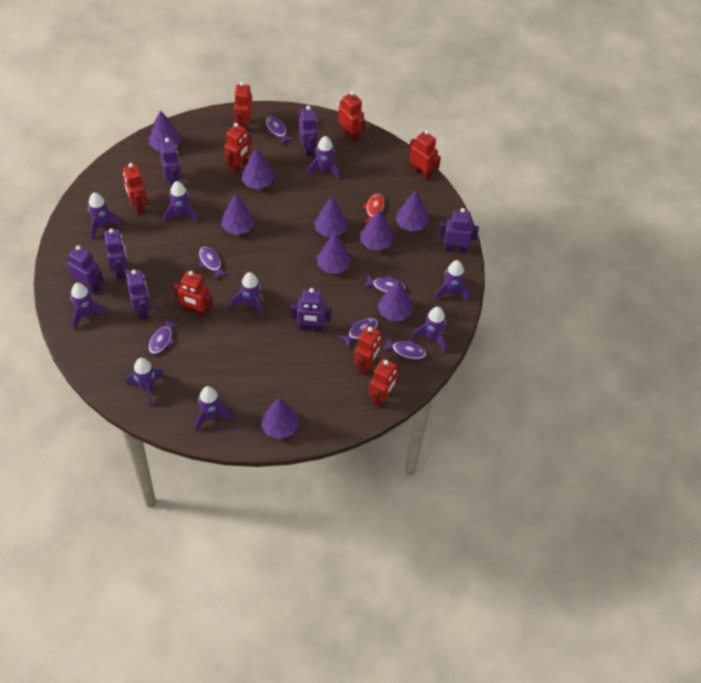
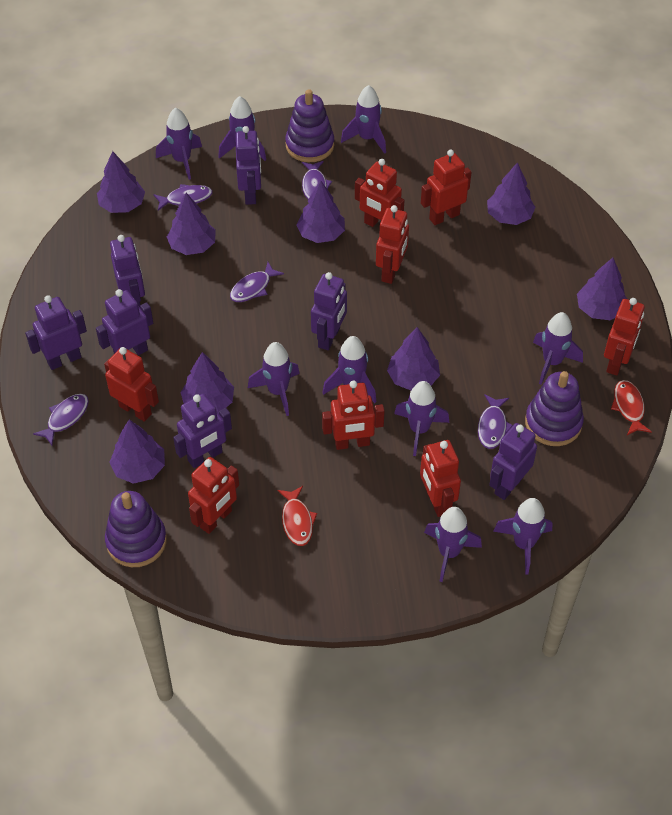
purple fish: [149,318,180,354] [199,247,229,280] [266,116,294,145] [338,318,378,347] [363,275,406,293] [383,337,427,360] = 6 -> [33,394,89,445] [153,184,213,211] [230,262,284,302] [302,161,332,200] [478,394,513,449] = 5
purple stacking toy: none = 0 -> [105,491,167,567] [285,89,334,163] [525,371,584,446] = 3
purple tree: [149,110,181,151] [221,194,255,235] [241,148,274,189] [261,398,299,439] [314,197,348,237] [317,233,351,274] [360,210,394,251] [378,280,413,321] [396,191,429,232] = 9 -> [97,151,145,213] [109,420,165,484] [167,193,216,255] [181,352,234,413] [296,180,345,243] [387,327,440,390] [487,162,535,225] [577,257,627,320] = 8
red fish: [362,193,385,223] = 1 -> [278,486,317,546] [611,380,651,435] = 2

